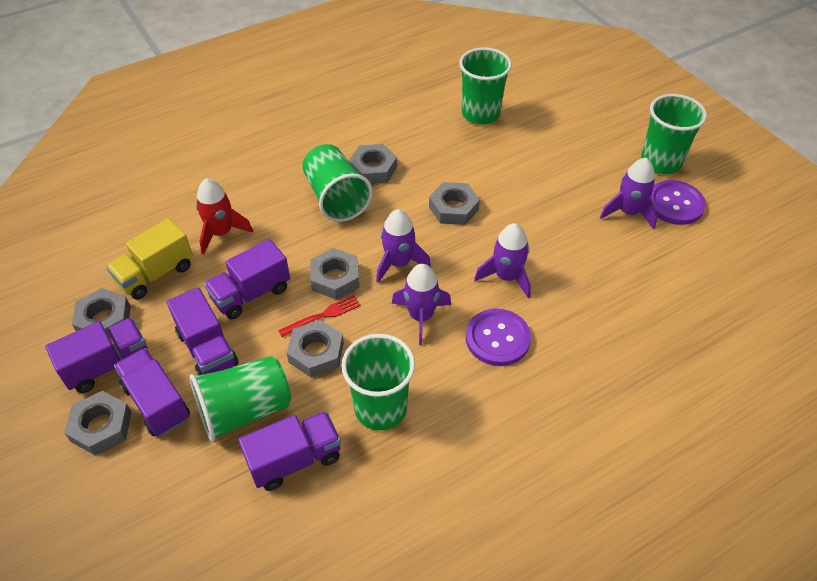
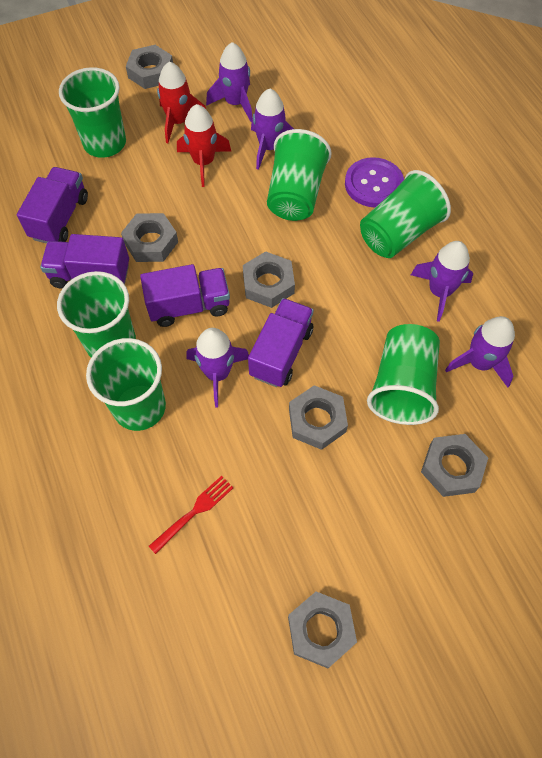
green cup: [190,356,291,442] [303,144,373,222] [341,334,415,430] [459,47,512,124] [641,94,707,174] = 5 -> [57,271,136,357] [59,67,126,158] [86,338,166,431] [267,129,332,221] [360,170,451,258] [367,324,440,425] = 6
purple button: [466,309,531,366] [650,180,706,225] = 2 -> [345,157,404,207] = 1
purple rocket: [376,209,431,283] [392,264,451,345] [474,223,531,298] [600,158,657,229] = 4 -> [186,328,249,407] [206,42,253,122] [251,89,294,170] [411,241,473,322] [445,316,515,387] = 5
purple truck: [45,317,148,393] [114,348,190,436] [167,287,239,375] [204,239,290,319] [238,411,341,491] = 5 -> [17,167,88,243] [40,234,129,289] [140,264,230,327] [248,298,314,387] = 4
red rocket: [196,178,253,254] = 1 -> [157,61,206,143] [177,104,231,187] = 2
yellow truck: [106,218,193,300] = 1 -> none = 0

